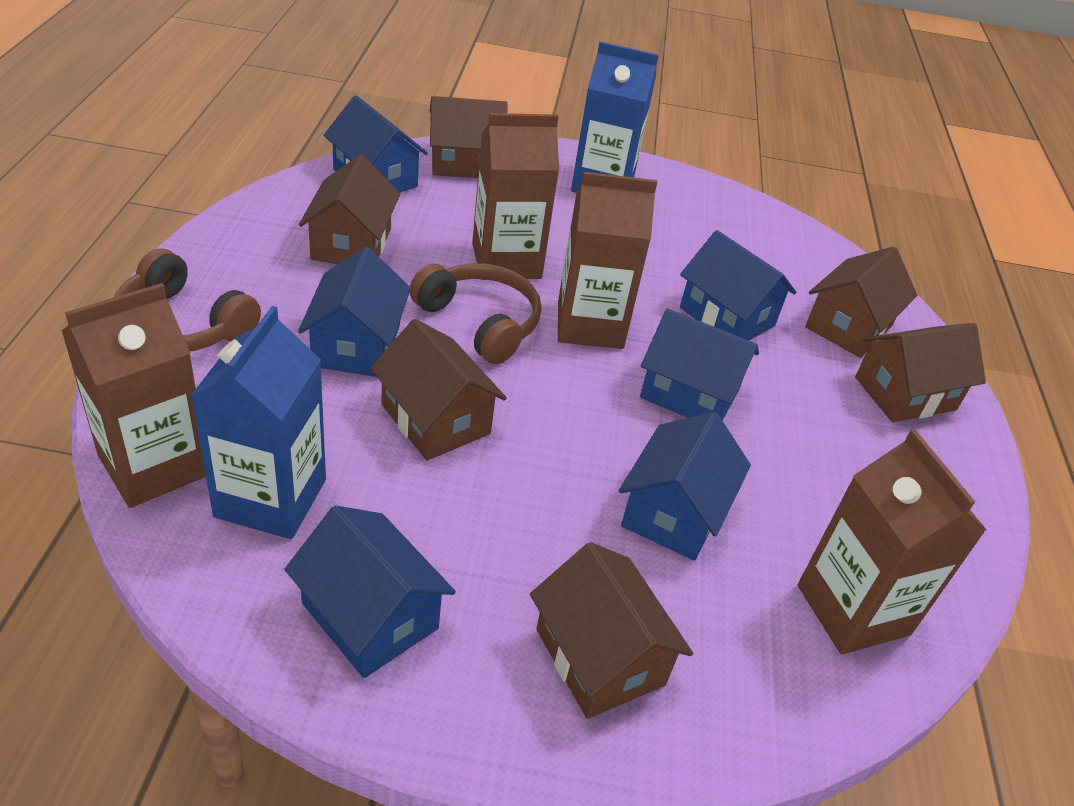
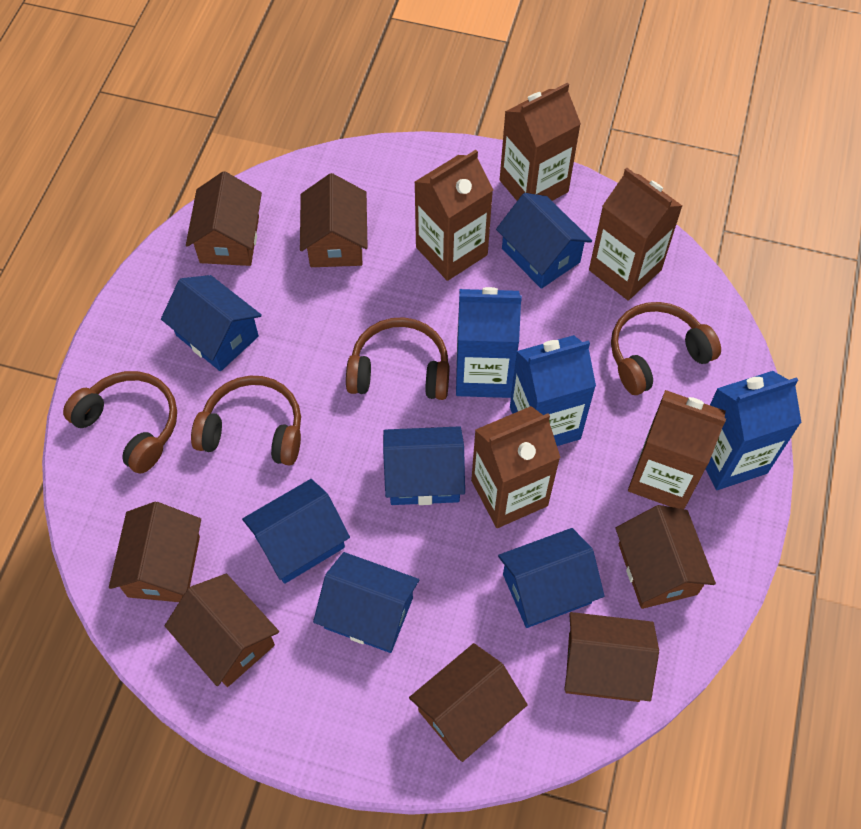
blue carton: [191,306,326,539] [571,41,659,193] = 2 -> [456,287,522,398] [510,335,596,446] [706,371,801,490] = 3
brown carton: [61,283,206,508] [472,113,559,280] [558,172,657,349] [798,429,986,655] = 4 -> [415,150,493,281] [471,406,561,528] [500,83,581,201] [589,168,682,301] [628,390,726,509] = 5
brown headphones: [114,249,261,352] [410,263,542,364] = 2 -> [63,371,177,474] [191,376,301,466] [346,317,450,400] [611,302,721,395] = 4
brown house: [299,155,400,264] [370,319,507,461] [430,96,508,178] [530,542,693,719] [805,246,917,358] [855,323,986,422] = 6 -> [109,502,201,602] [165,574,279,687] [186,171,262,266] [300,173,368,267] [409,643,528,762] [564,612,659,702] [615,505,716,609] = 7

